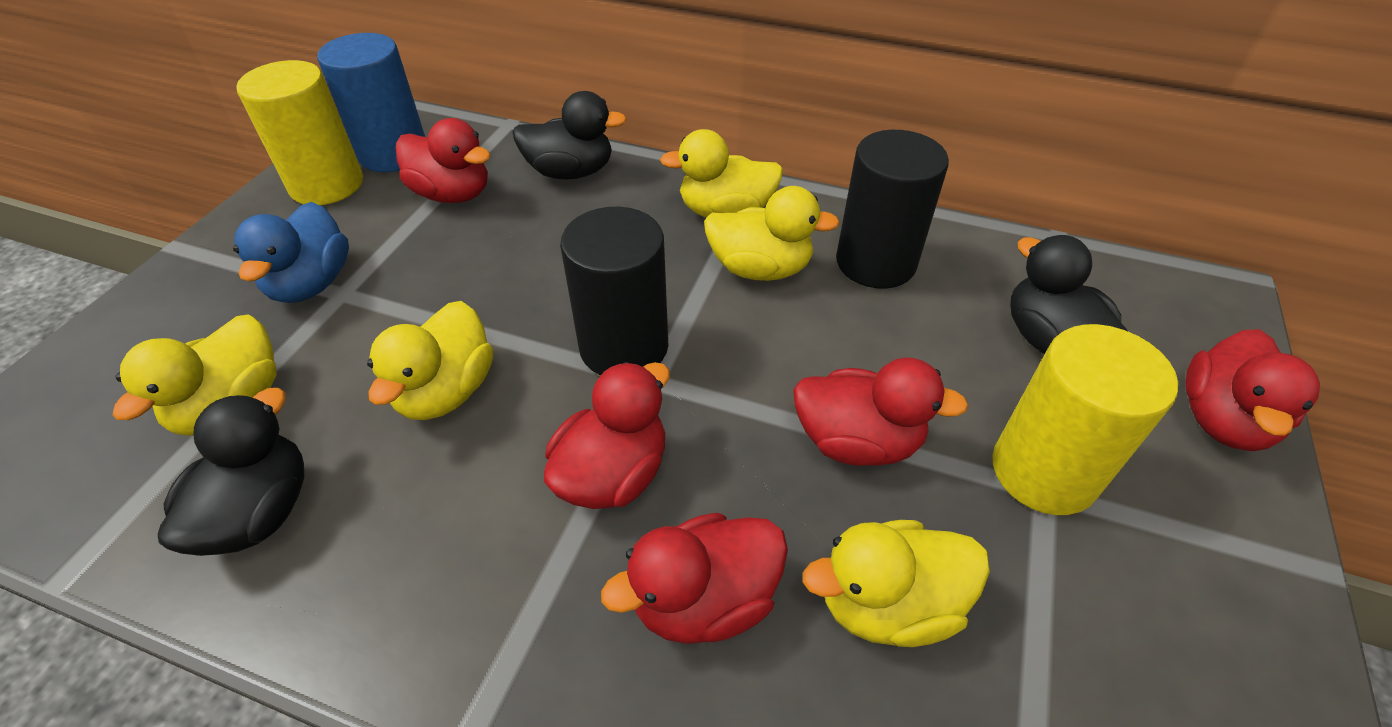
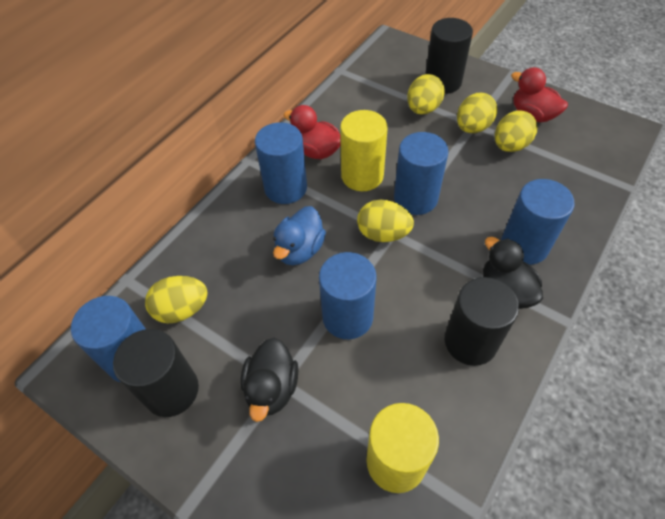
black cylinder: [560,207,668,375] [836,130,949,289] = 2 -> [113,329,199,417] [425,18,473,94] [445,277,519,366] = 3
black duck: [157,388,304,556] [512,91,627,180] [1010,235,1128,354] = 3 -> [241,338,299,422] [483,237,543,309] = 2
blue cylinder: [317,33,425,172] = 1 -> [71,296,146,382] [255,122,307,204] [319,252,377,339] [394,132,448,215] [501,179,575,265] = 5
red duck: [396,118,491,203] [544,362,670,509] [601,513,788,644] [793,358,968,466] [1185,329,1320,451] = 5 -> [283,105,341,159] [511,67,568,122] = 2
yellow duck: [113,315,277,436] [367,301,493,420] [660,129,783,218] [704,186,840,281] [803,520,990,647] = 5 -> none = 0
yellow egg: none = 0 -> [145,276,208,324] [357,200,414,242] [407,74,445,114] [457,93,497,133] [495,110,538,152] = 5

